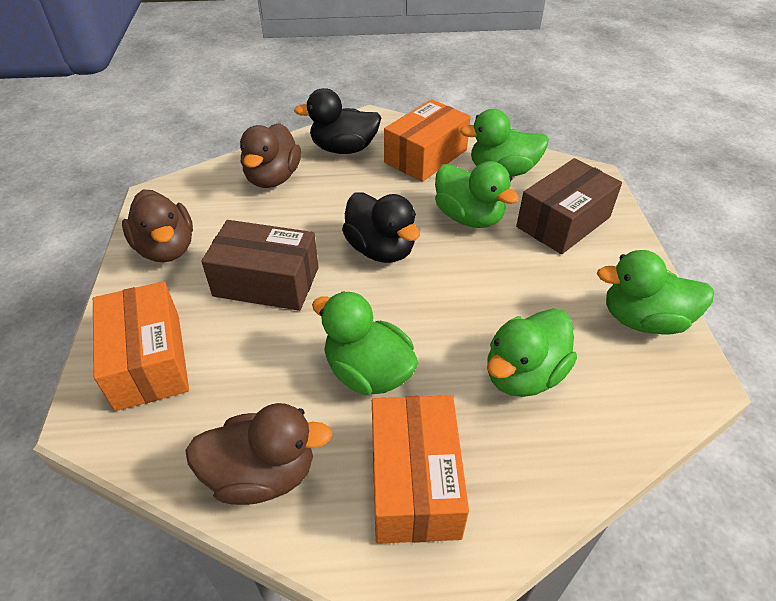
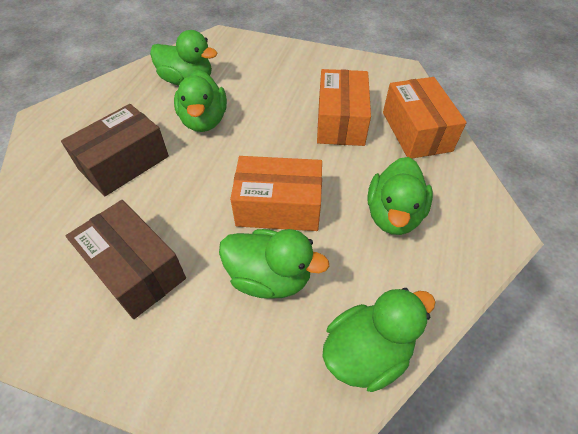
black duck: [294,88,381,154] [342,192,420,263] = 2 -> none = 0
brown duck: [122,189,193,262] [185,403,332,505] [240,123,301,188] = 3 -> none = 0

